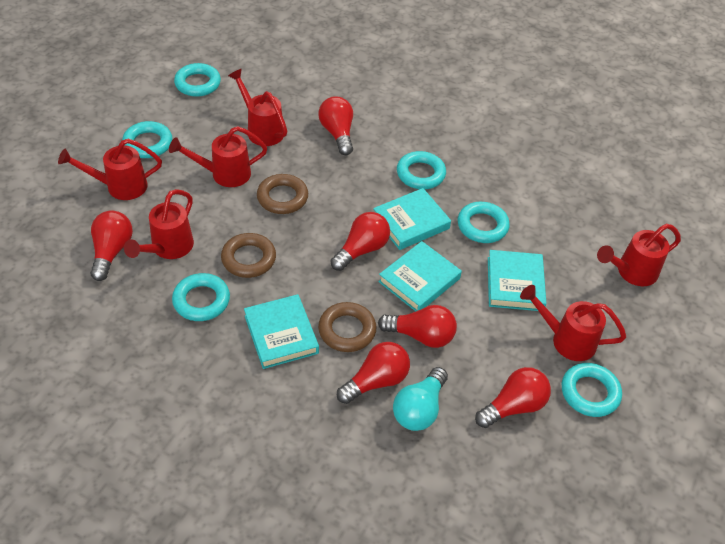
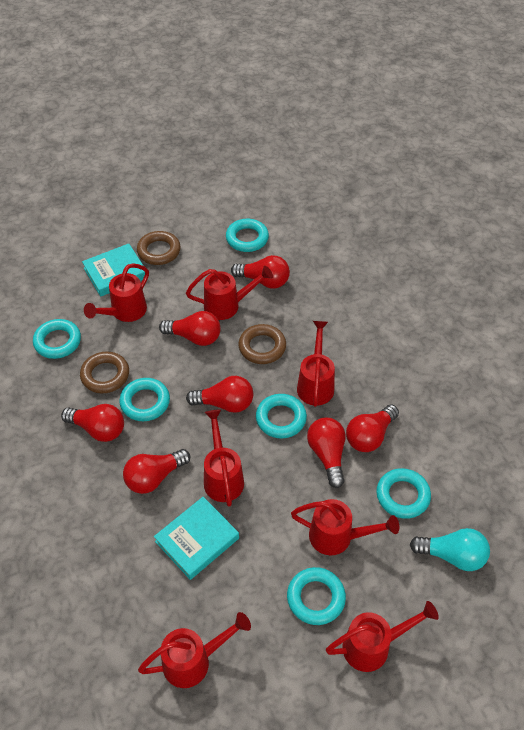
red light bulb: [90,210,133,281] [318,96,353,155] [331,212,390,271] [337,342,410,404] [378,305,457,348] [475,367,551,428] = 6 -> [61,404,124,442] [123,449,190,494] [159,311,221,346] [186,376,253,413] [231,255,290,288] [307,417,345,488] [346,404,399,452] = 7
red watering can: [58,139,162,200] [124,189,194,259] [169,126,267,187] [228,69,287,146] [520,285,626,361] [597,224,681,286] = 6 -> [84,263,149,322] [138,612,251,688] [186,266,273,320] [204,409,244,506] [291,499,399,555] [297,321,335,407] [326,601,439,672] = 7
turquoise book: [244,294,319,369] [373,188,451,250] [378,241,462,311] [488,250,547,311] = 4 -> [82,244,145,297] [154,497,239,580] = 2

